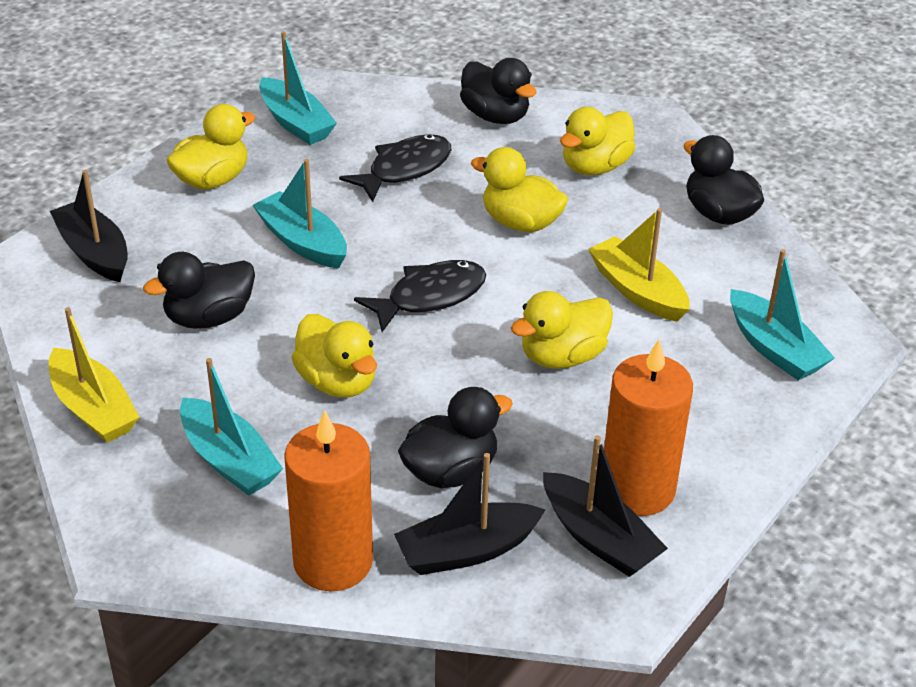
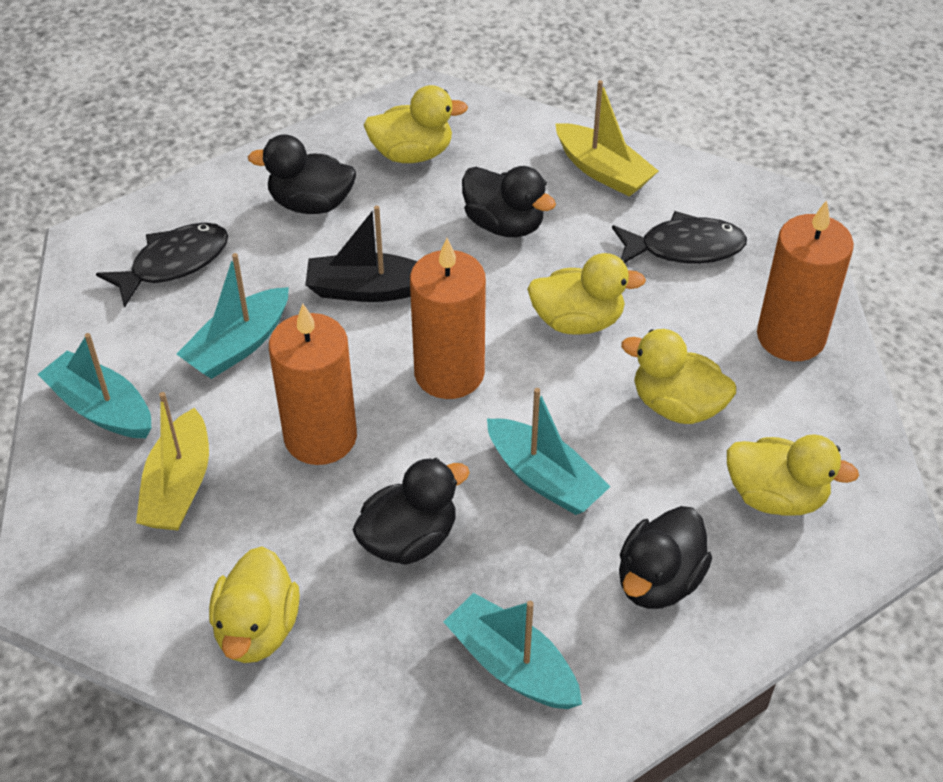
black boat: [50,170,128,282] [394,453,546,575] [543,435,668,577] = 3 -> [305,205,417,302] = 1
orange candle: [284,410,373,591] [604,339,693,516] = 2 -> [269,304,357,465] [410,238,486,399] [757,200,854,361] = 3

